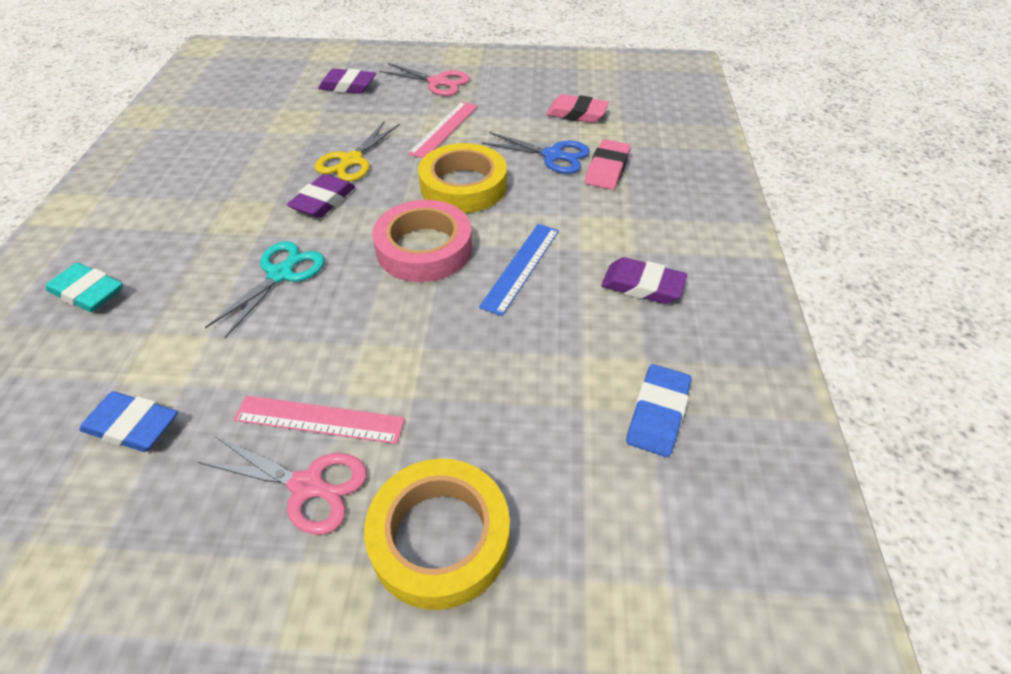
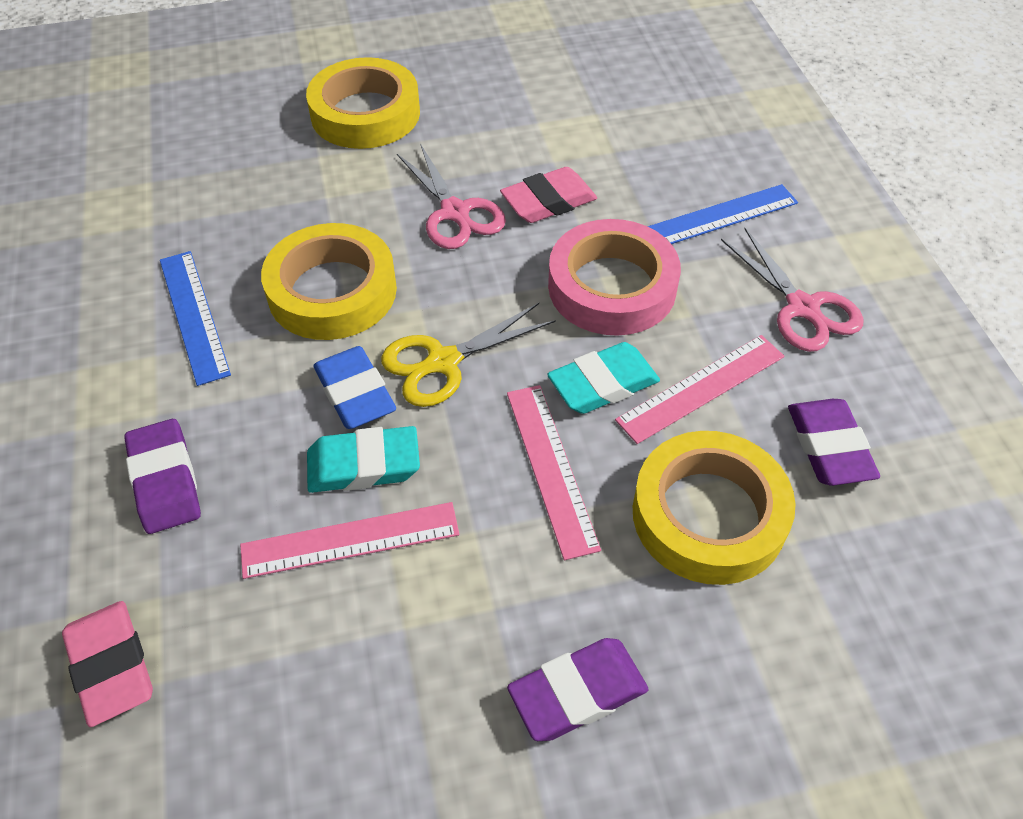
blue eraser: [79,391,178,452] [626,364,691,457] = 2 -> [313,346,396,429] = 1
blue ruler: [479,224,559,316] = 1 -> [160,251,231,386] [647,184,798,244] = 2
blue scissors: [482,132,590,174] = 1 -> none = 0
pink ruler: [234,396,405,444] [408,102,478,159] = 2 -> [240,502,460,579] [507,385,601,560] [615,335,784,444] = 3
turquoise eraser: [46,263,123,312] = 1 -> [307,426,420,493] [547,342,660,414] = 2
turquoise scissors: [205,241,325,338] = 1 -> none = 0
yellow tape: [364,459,510,610] [418,143,507,213] = 2 -> [261,223,397,340] [306,57,420,149] [633,431,796,585] = 3

